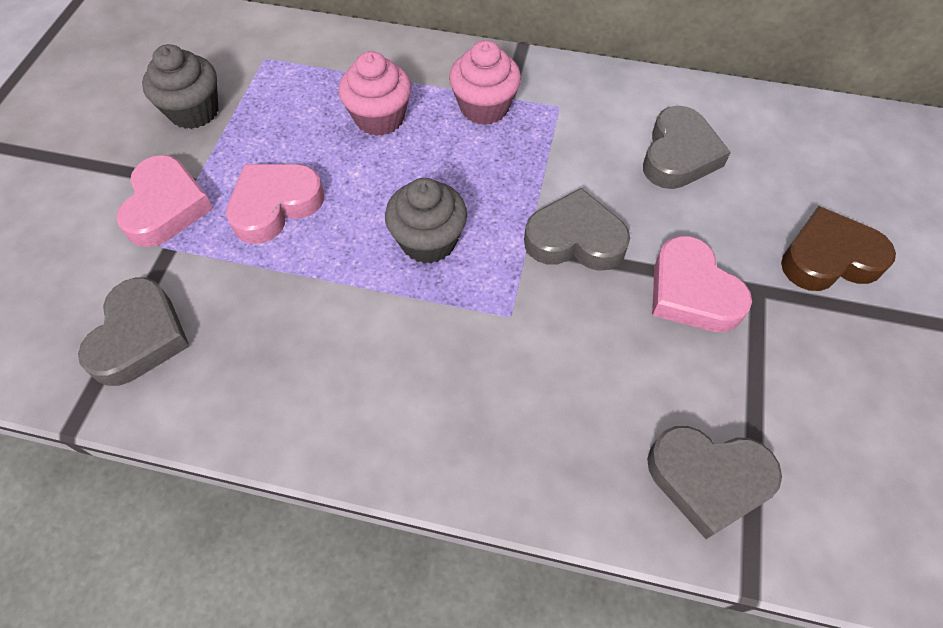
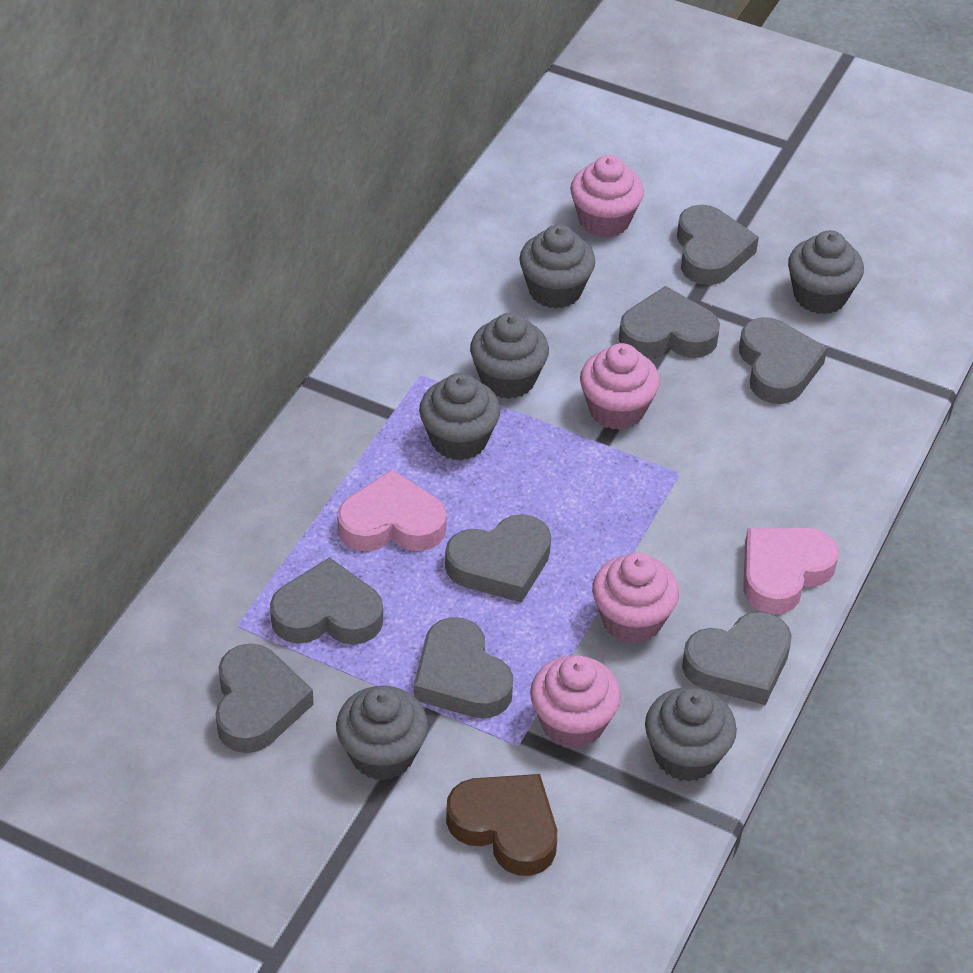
grey cupcake: [142,44,218,129] [385,178,467,264] = 2 -> [336,686,428,780] [419,373,500,461] [470,313,549,399] [519,224,595,309] [645,687,737,782] [788,230,864,314] = 6
grey heart: [78,278,190,386] [524,188,630,271] [643,106,731,189] [647,426,782,539] = 4 -> [216,643,314,753] [270,557,383,645] [414,617,513,718] [445,514,551,603] [619,286,720,358] [677,205,759,285] [682,611,792,705] [739,317,827,404] = 8
pink cupcake: [338,51,411,136] [449,40,521,125] = 2 -> [530,655,621,749] [570,155,644,238] [580,343,660,430] [592,552,679,644] = 4
pink heart: [116,155,213,247] [226,164,324,244] [652,236,752,332] = 3 -> [337,470,447,552] [743,528,839,614] = 2

